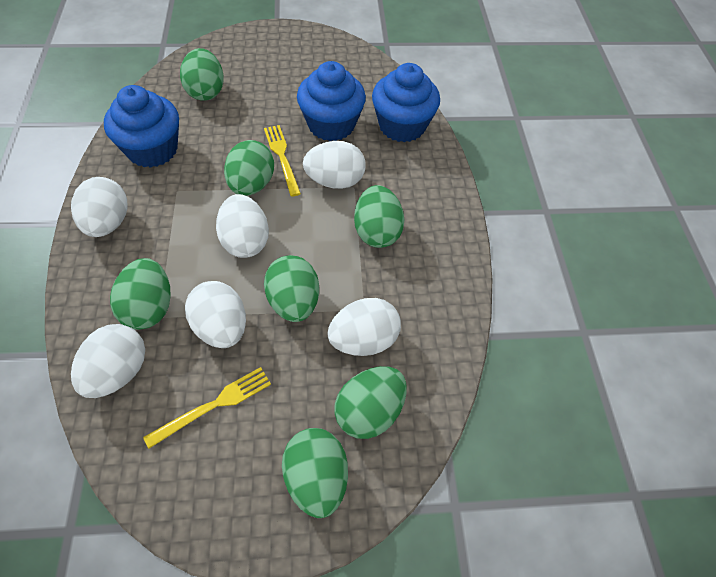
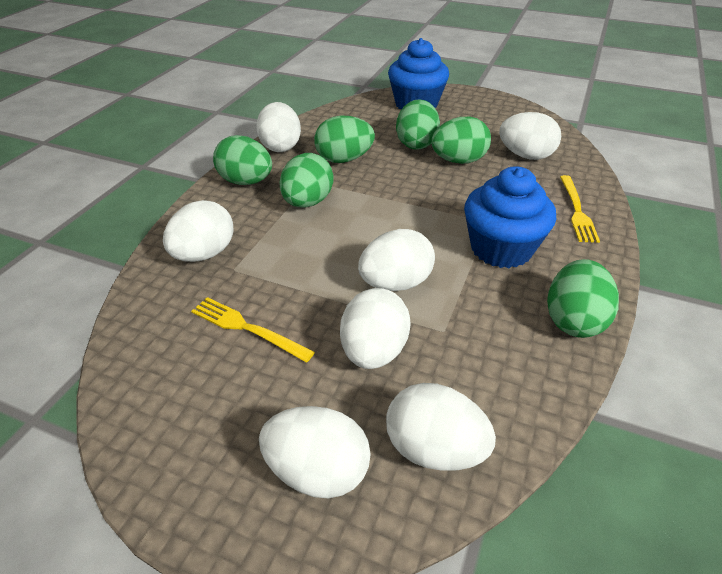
blue cupcake: [104,85,179,168] [297,61,366,141] [372,63,440,142] = 3 -> [388,38,449,109] [464,166,556,268] = 2
green egg: [110,258,171,330] [180,48,224,101] [224,140,274,196] [264,255,319,322] [282,428,348,518] [334,366,407,439] [354,185,404,248] = 7 -> [213,135,272,185] [279,153,334,208] [314,116,375,163] [396,99,440,150] [431,117,491,164] [547,259,619,338] = 6
white egg: [71,177,127,237] [71,324,145,398] [185,281,246,348] [216,194,269,258] [303,141,366,189] [327,298,401,356] = 6 -> [163,200,234,262] [256,102,301,152] [259,406,371,498] [340,288,411,369] [358,229,435,291] [386,383,496,471] [499,112,561,160] = 7

